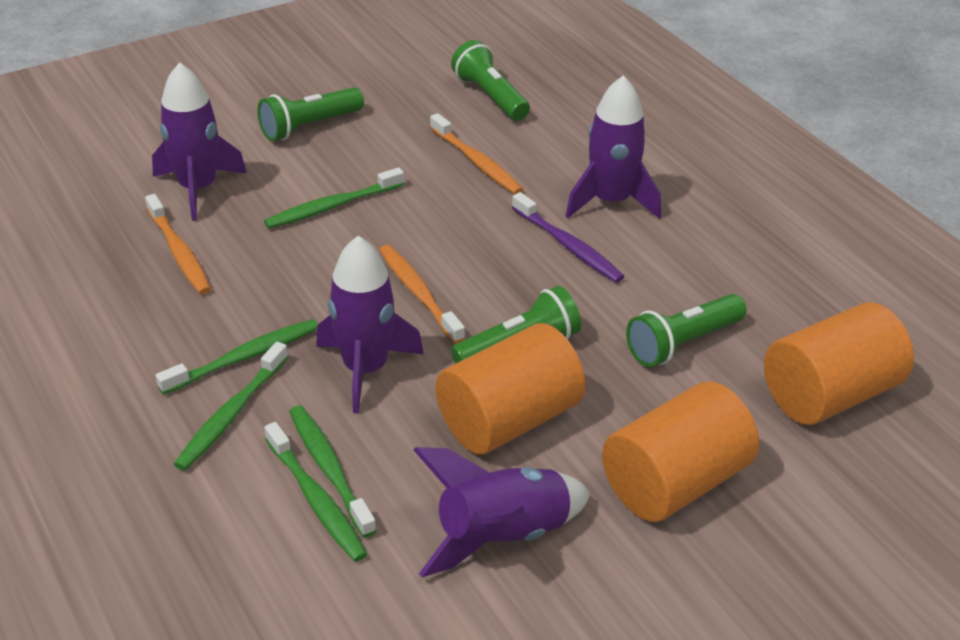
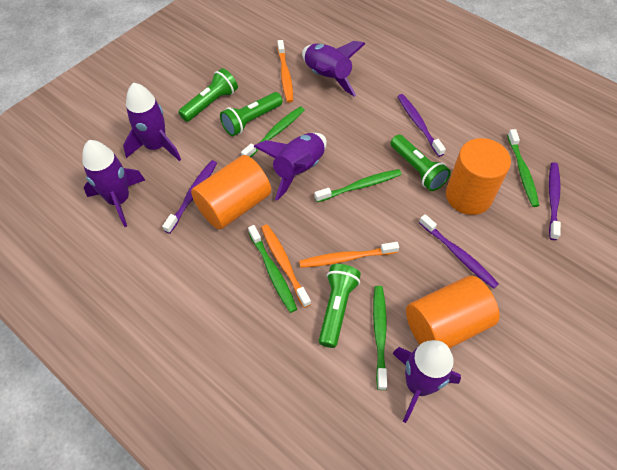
purple rocket: [152,63,247,221] [316,236,424,413] [414,447,590,577] [566,75,661,219] = 4 -> [82,140,145,227] [123,83,181,161] [253,133,327,200] [302,41,366,97] [392,340,461,423] = 5
purple toothbrush: [512,192,625,283] = 1 -> [162,160,217,234] [397,94,446,157] [419,214,499,289] [549,162,561,240] = 4

